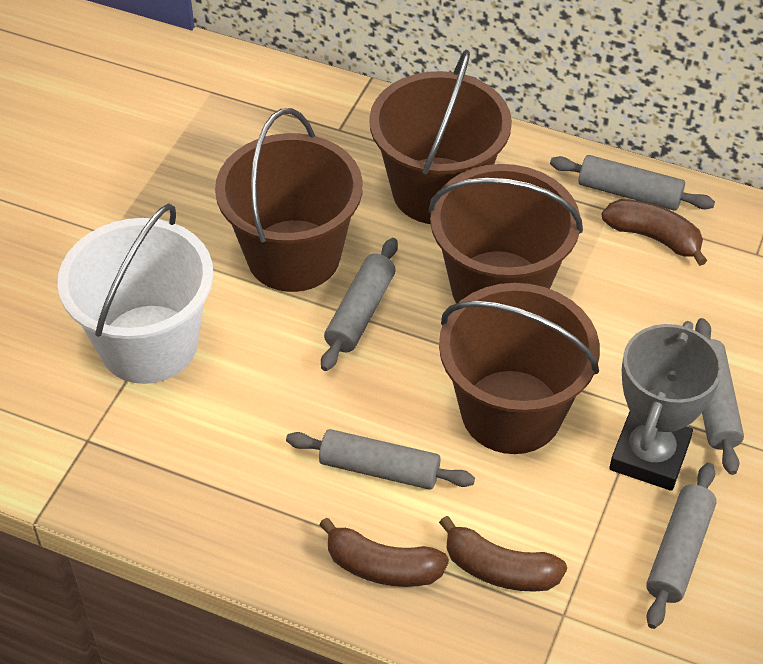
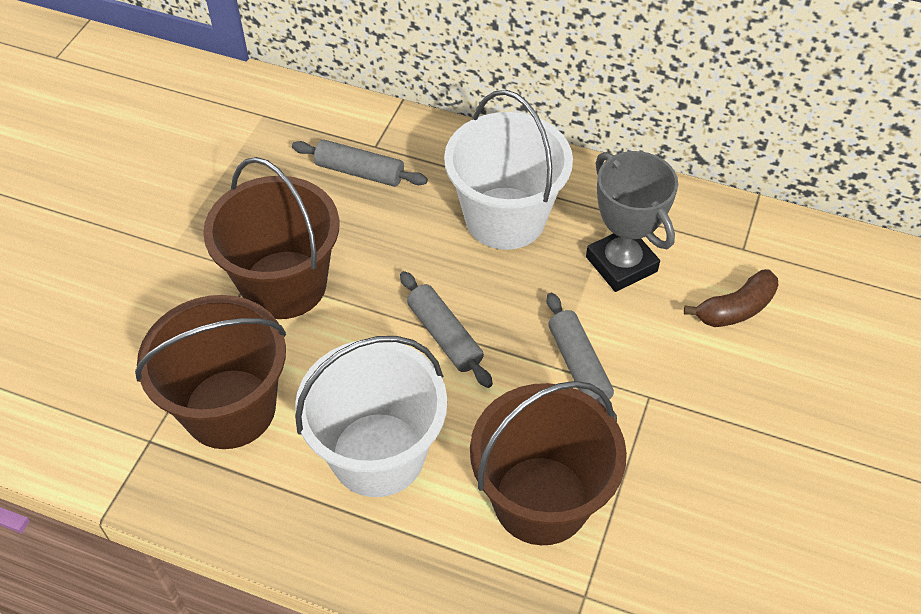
brown banana: [319,517,449,587] [439,516,567,592] [602,199,707,266] = 3 -> [684,269,779,327] = 1
brown bucket: [215,108,363,292] [369,50,512,224] [428,164,583,304] [439,283,600,454] = 4 -> [135,295,286,449] [203,157,339,319] [470,381,627,545] = 3
grey rolling pin: [286,429,475,490] [321,238,398,371] [550,155,715,211] [646,463,717,629] [695,318,744,475] = 5 -> [292,139,428,187] [400,271,493,388] [547,293,617,422] = 3
white bucket: [58,203,213,384] = 1 -> [295,336,447,497] [444,90,573,250] = 2

